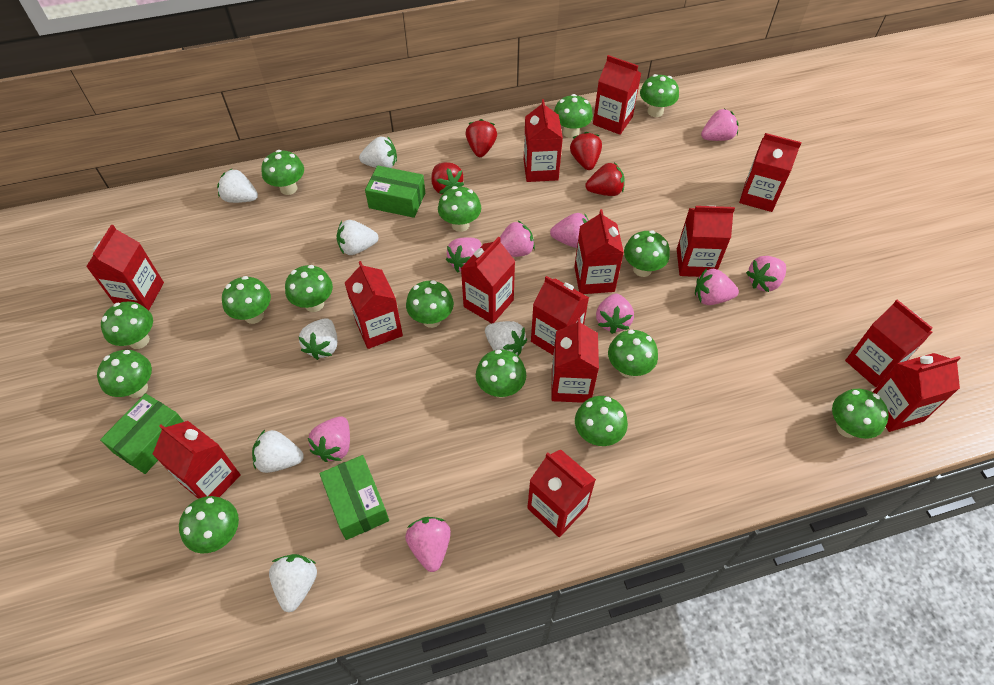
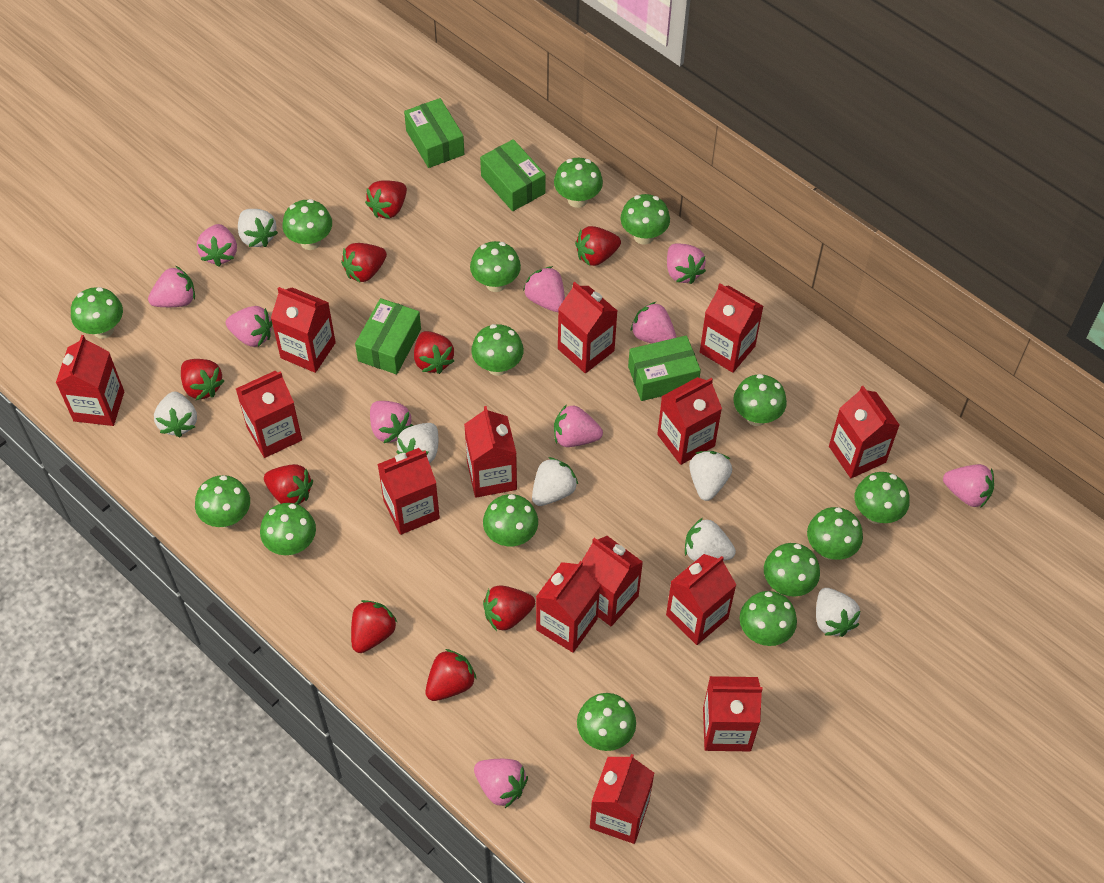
green box: [100,393,184,474] [320,455,389,540] [365,166,425,218] = 3 -> [355,298,421,374] [404,98,464,168] [480,139,546,211] [628,335,701,401] = 4
pink strawberry: [308,416,350,462] [405,517,451,572] [446,237,481,273] [500,221,535,257] [550,213,589,248] [596,294,634,334] [695,268,739,305] [701,109,739,141] [746,256,786,292] = 9 -> [148,266,195,307] [197,224,237,267] [226,306,273,347] [370,401,413,443] [474,759,528,808] [523,266,565,312] [554,404,603,447] [630,302,677,343] [667,243,706,284] [943,464,994,508] = 10
red strawberry: [431,162,464,194] [466,119,497,157] [570,132,602,170] [585,162,625,196] = 4 -> [181,359,224,400] [264,464,313,505] [341,243,387,283] [351,600,397,653] [365,180,407,219] [414,331,454,374] [426,649,476,701] [483,585,535,631] [575,226,621,266] = 9

